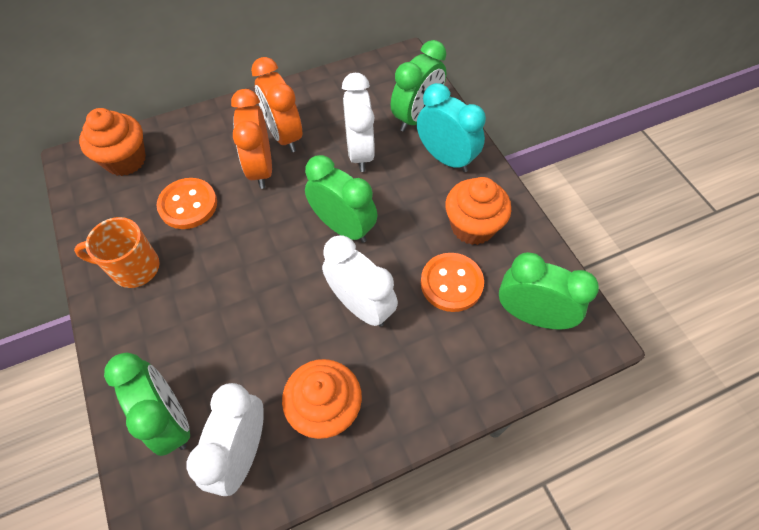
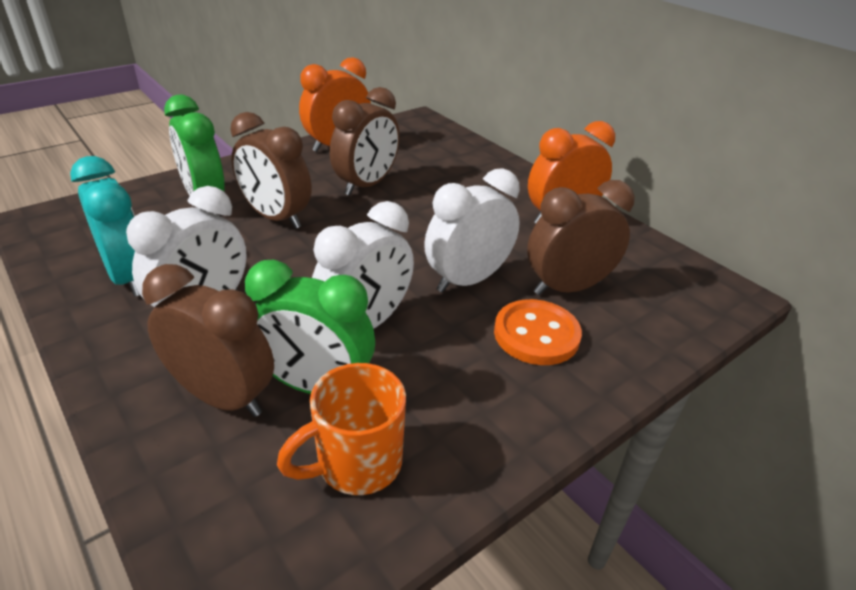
brown clock: none = 0 -> [142,264,274,417] [230,112,311,229] [330,87,400,196] [527,180,635,295] = 4
green clock: [104,353,190,456] [305,155,378,243] [391,40,446,132] [499,252,599,329] = 4 -> [164,95,225,195] [245,260,375,394] = 2
orange button: [156,178,217,229] [421,253,484,312] = 2 -> [494,299,582,365] = 1
orange cupcake: [79,108,146,176] [282,359,362,439] [445,177,511,245] = 3 -> none = 0

